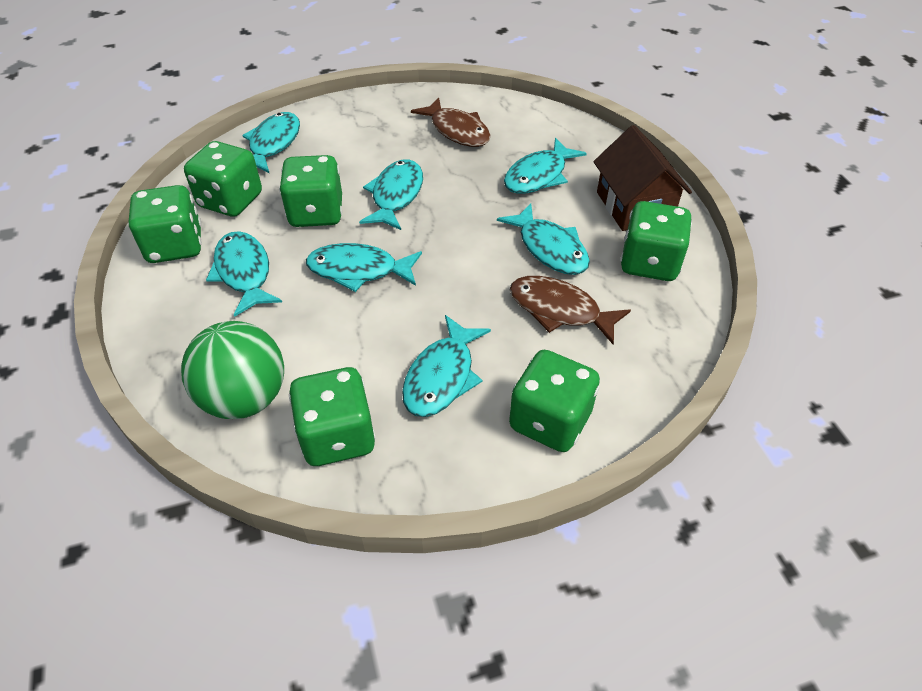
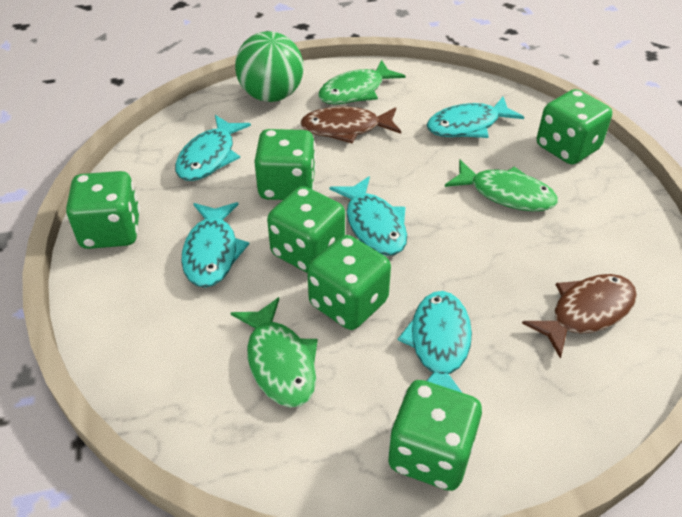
brown house: [593,125,692,231] = 1 -> none = 0
green fish: none = 0 -> [231,297,318,408] [318,60,405,104] [445,160,558,211] = 3
turquoise fish: [206,231,282,317] [242,112,300,173] [306,243,422,292] [359,159,423,230] [402,315,491,417] [497,203,590,275] [504,138,587,194] = 7 -> [175,115,251,181] [181,202,249,288] [330,176,407,256] [398,291,472,393] [427,97,524,138] = 5

